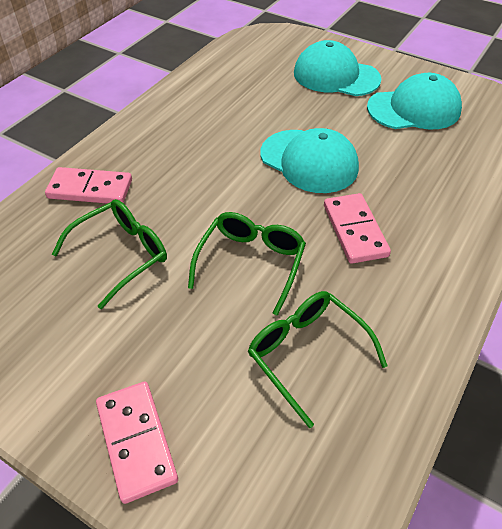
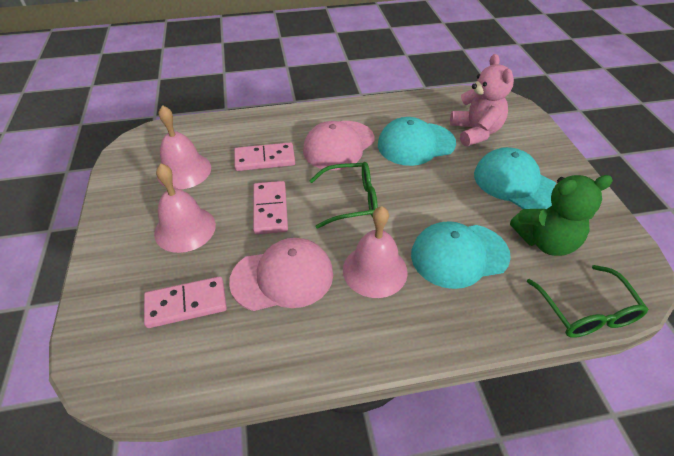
green glasses: [52,199,167,309] [188,212,306,316] [248,291,388,428] = 3 -> [309,162,378,229] [527,265,648,338] = 2
green teddy bear: none = 0 -> [510,175,613,256] = 1
pink bell: none = 0 -> [154,164,216,253] [157,105,211,189] [343,206,408,298] = 3
pink cap: none = 0 -> [229,238,333,311] [303,121,375,170] = 2
pink teddy bear: none = 0 -> [450,54,514,146] = 1

